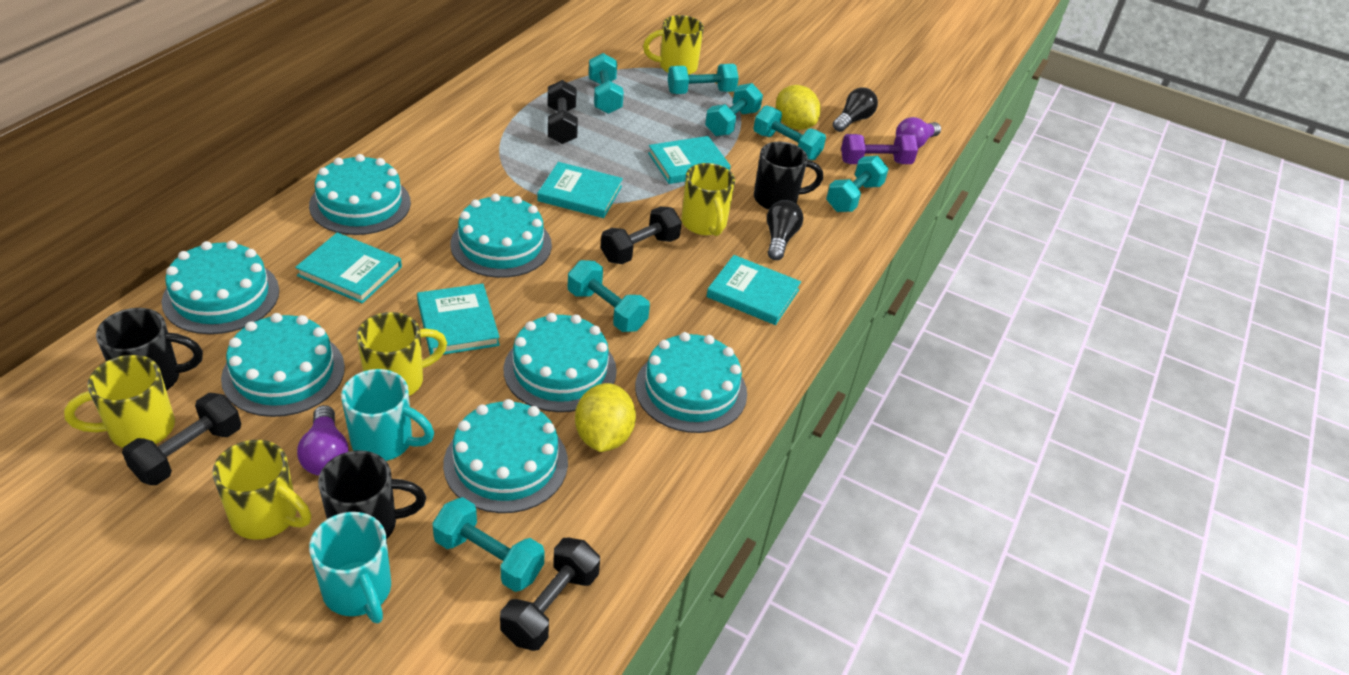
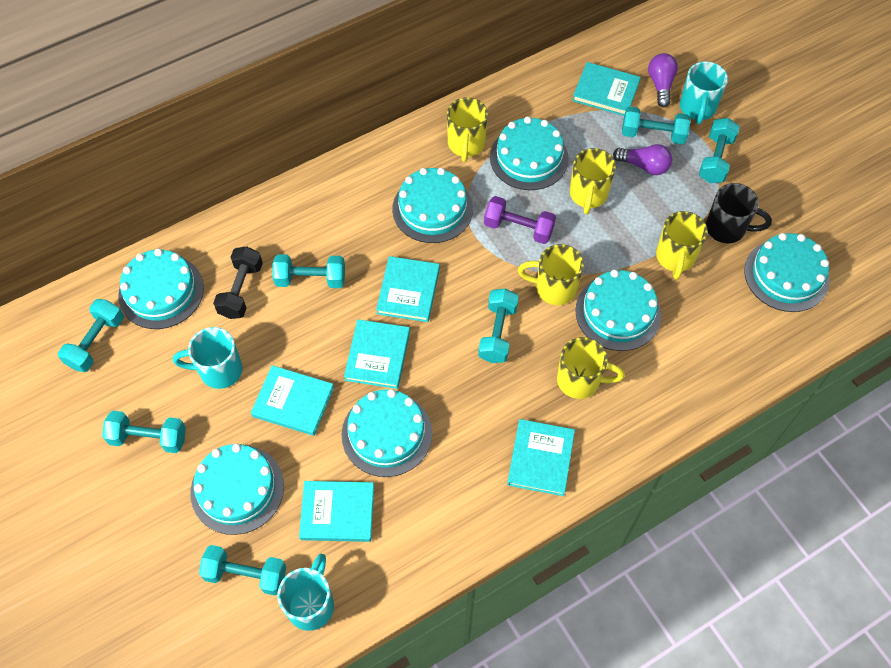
black dumbbell: [122,393,241,485] [500,538,600,651] [548,80,578,144] [601,207,682,264] = 4 -> [213,246,263,319] = 1
black light bulb: [767,200,803,260] [833,87,878,132] = 2 -> none = 0
black mug: [96,308,203,391] [318,450,426,539] [754,142,823,210] = 3 -> [706,183,772,243] = 1
turquoise book: [295,232,402,304] [417,284,500,355] [537,162,623,218] [648,136,731,184] [706,255,801,325] = 5 -> [251,365,334,436] [299,481,374,542] [344,319,410,389] [376,256,440,322] [507,419,575,496] [572,62,641,116] = 6
turquoise mug: [309,512,391,623] [341,369,434,461] = 2 -> [173,327,243,389] [277,554,334,631] [680,61,728,124] = 3
yellow lemon: [575,383,636,452] [776,85,821,130] = 2 -> none = 0

